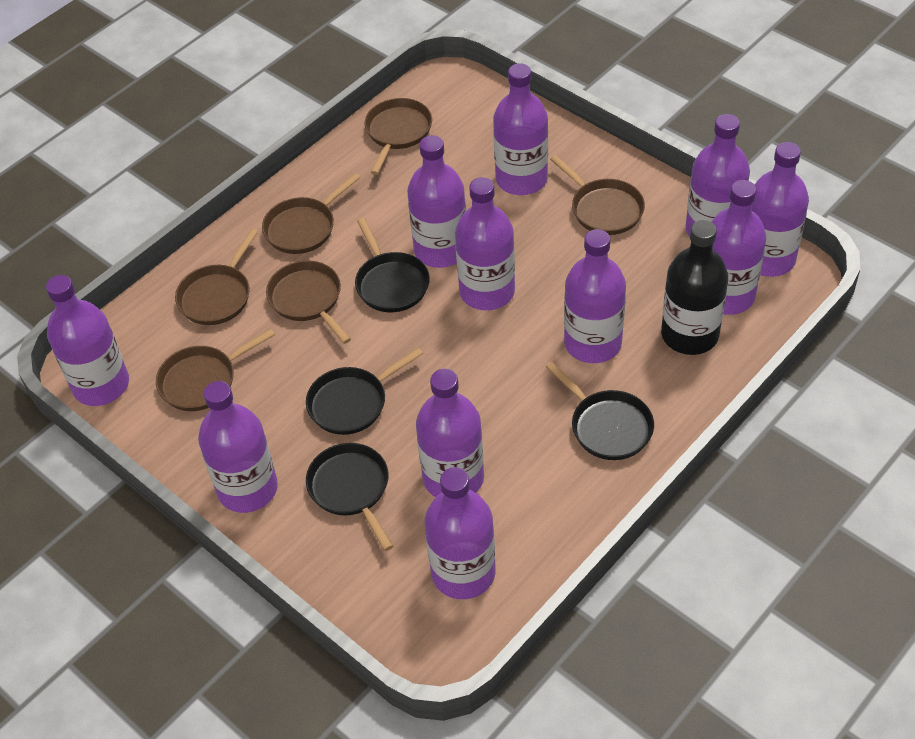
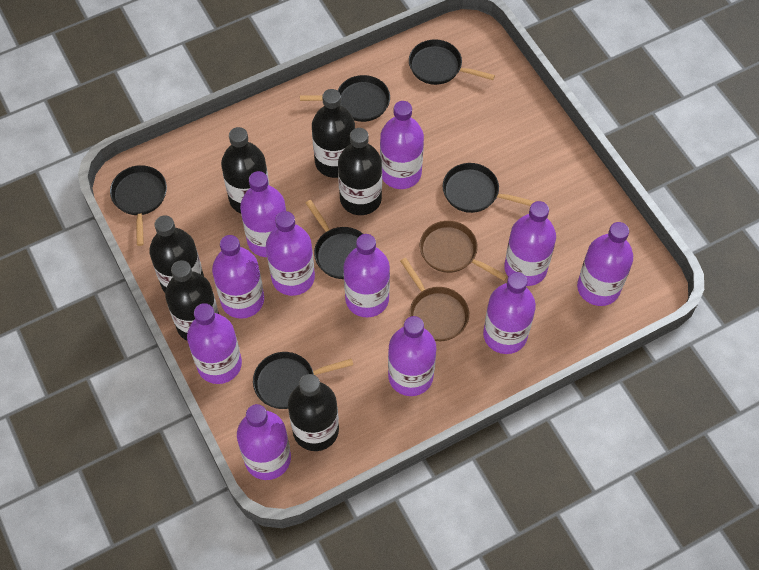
black bottle: [661,220,728,355] = 1 -> [149,215,204,293] [165,260,219,341] [221,127,269,213] [288,374,339,451] [312,89,355,178] [338,128,382,215] = 6
black pan: [306,348,423,435] [306,443,393,551] [355,218,430,312] [546,362,654,460] = 4 -> [110,165,167,246] [253,352,353,409] [300,75,390,122] [306,200,363,279] [409,39,495,85] [443,163,535,213] = 6
brown pan: [156,329,275,411] [175,229,258,325] [262,173,361,254] [266,261,351,344] [364,98,432,175] [550,155,645,235] = 6 -> [400,258,469,341] [420,221,508,281] = 2

